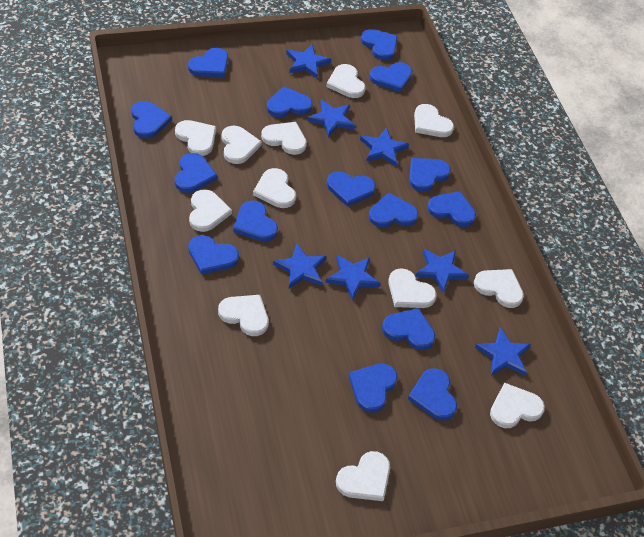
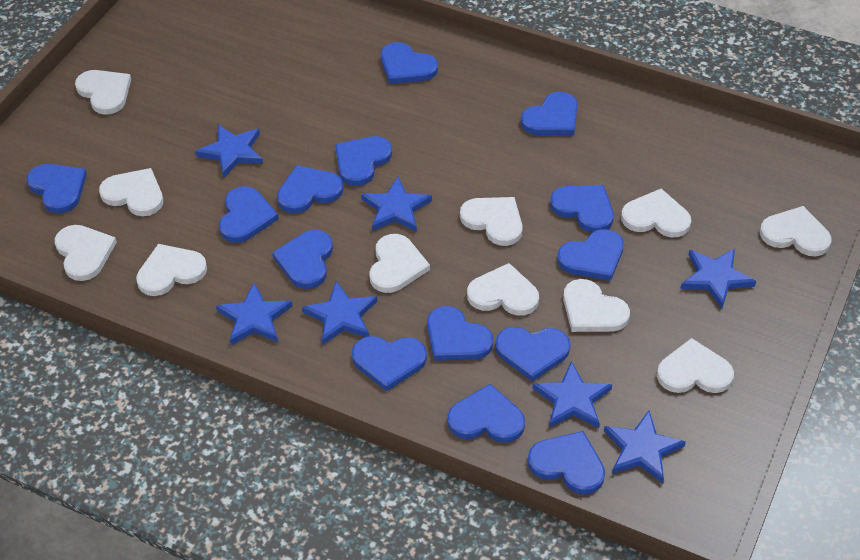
blue heart: [131,101,172,139] [175,153,217,193] [188,48,228,77] [188,235,239,275] [233,201,278,242] [267,86,312,117] [327,172,376,207] [348,363,398,413] [361,29,398,60] [369,193,418,228] [370,62,412,92] [382,308,435,350] [408,368,457,420] [409,158,451,192] [427,191,476,227] = 15 -> [27,164,87,214] [219,186,279,243] [272,230,333,289] [277,165,344,214] [335,136,392,186] [352,336,427,391] [381,42,438,84] [427,306,493,361] [448,384,525,443] [495,327,570,382] [521,92,578,135] [528,431,605,494] [550,185,614,233] [557,229,624,281] = 14
white heart: [175,120,216,156] [189,189,232,232] [218,295,269,336] [221,126,262,164] [253,168,296,208] [261,122,307,155] [326,64,366,98] [336,451,390,501] [388,268,437,308] [414,104,454,137] [474,269,524,308] [490,383,545,428] = 12 -> [55,225,117,281] [75,70,131,115] [99,168,163,216] [136,244,207,296] [369,234,430,293] [460,197,523,246] [467,263,539,316] [563,279,630,332] [621,189,691,237] [657,338,734,393] [760,206,832,257] = 11

